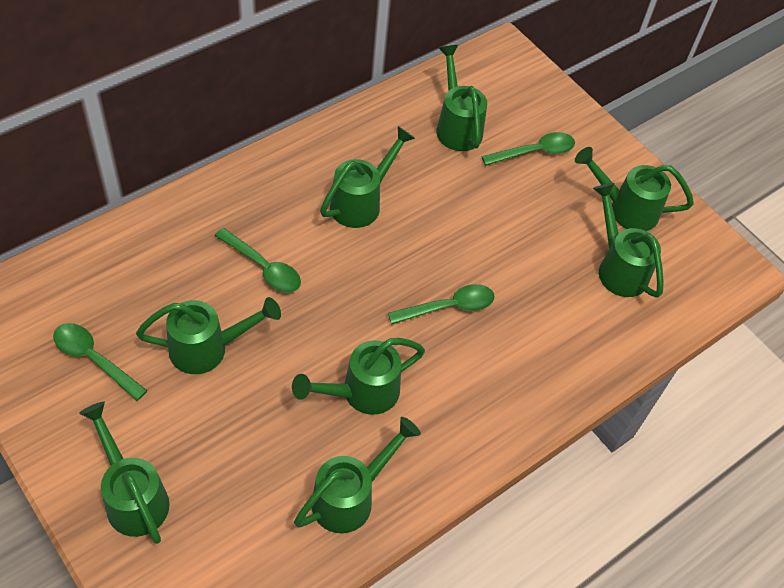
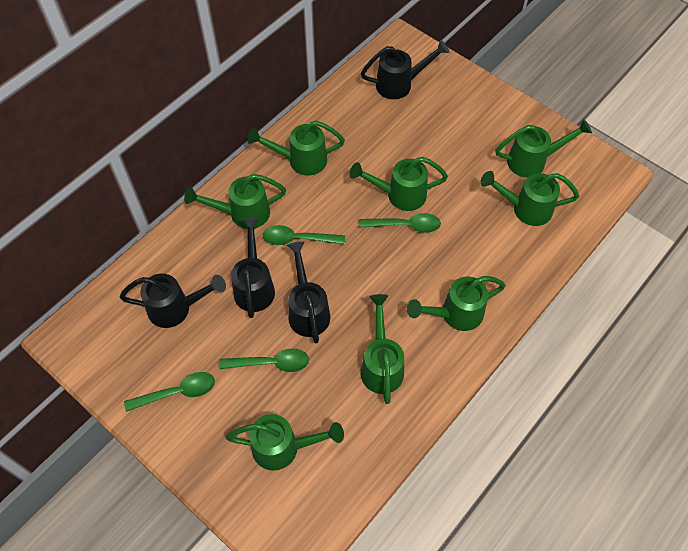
black watering can: none = 0 -> [120,273,226,328] [231,218,275,318] [287,241,330,343] [361,40,449,99] = 4

